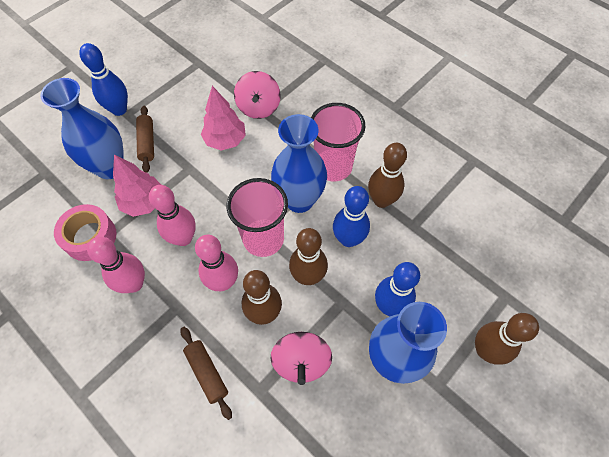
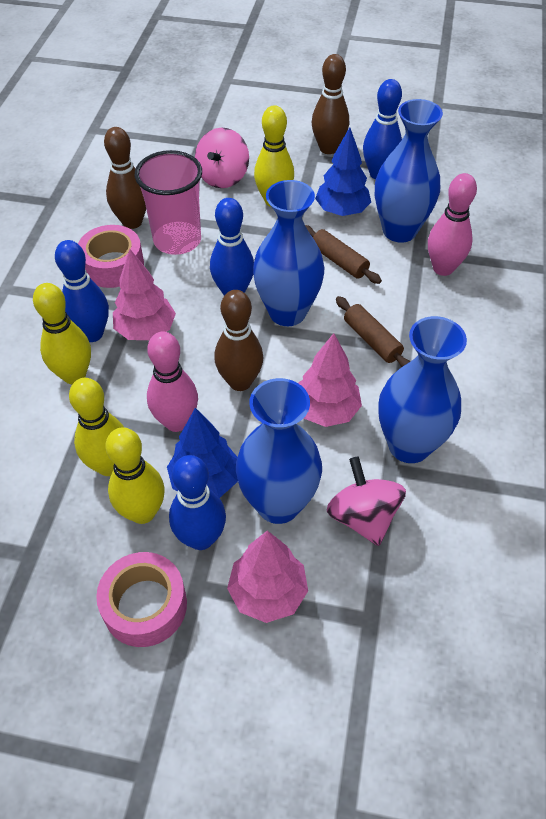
blue bowling pin: [79,43,128,116] [333,186,370,247] [375,262,420,316] = 3 -> [55,240,109,342] [169,455,226,550] [210,198,254,296] [363,79,402,179] = 4
blue tree: none = 0 -> [167,408,238,498] [315,127,371,216] = 2
blue vase: [40,78,124,179] [271,114,327,213] [369,302,447,384] = 3 -> [236,378,322,524] [253,180,324,326] [375,99,443,243] [378,316,467,463] = 4
brown bowling pin: [242,270,282,325] [289,228,328,285] [368,143,407,208] [475,313,539,365] = 4 -> [104,127,146,229] [214,290,263,391] [312,54,349,154] = 3
pink bowling pin: [87,237,145,293] [149,185,196,246] [195,235,238,291] = 3 -> [147,332,198,432] [428,173,477,276] = 2
pink cup: [227,178,288,257] [311,103,365,181] = 2 -> [135,150,202,255] = 1
pink tape: [54,204,117,261] = 1 -> [78,225,144,288] [96,552,187,647] = 2
pink tree: [113,155,161,217] [201,86,246,150] = 2 -> [113,249,176,340] [227,531,308,623] [298,333,362,427] = 3
yellow bowling pin: none = 0 -> [33,283,91,384] [69,378,124,476] [105,427,164,524] [254,105,294,207] = 4

